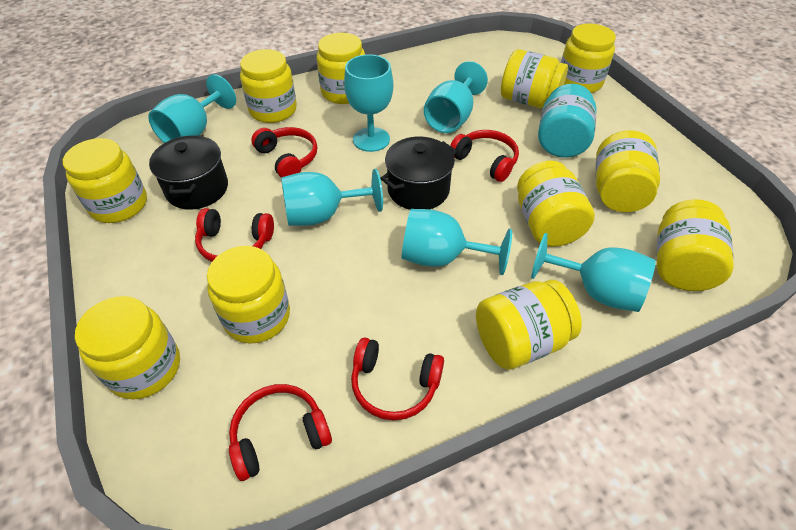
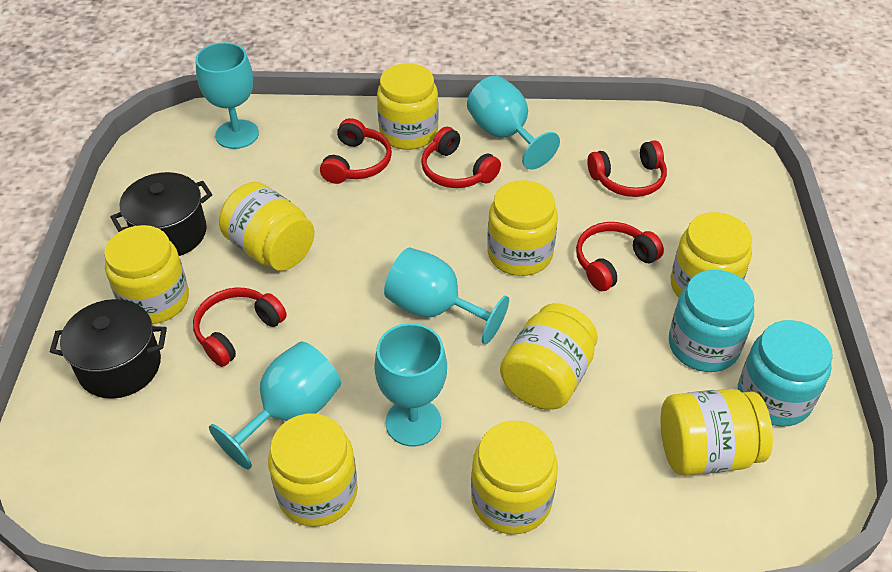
turquoise goblet: [148,74,236,143] [281,169,383,226] [344,54,393,152] [401,209,512,275] [424,61,488,133] [531,233,656,312] = 6 -> [195,42,259,149] [209,342,341,469] [374,323,447,446] [384,247,509,344] [467,75,560,170] = 5
turquoise jar: [538,84,597,157] = 1 -> [669,270,755,372] [738,320,833,427] = 2
yellow jar: [63,138,147,223] [75,296,180,399] [207,246,290,344] [240,49,297,123] [317,33,365,104] [476,280,582,370] [501,49,568,108] [517,161,595,247] [561,24,616,93] [596,130,660,212] [656,199,734,291] = 11 -> [104,225,189,324] [219,182,315,271] [268,414,358,527] [377,63,438,150] [471,421,558,534] [487,180,558,276] [500,303,598,410] [660,389,773,476] [671,212,752,298] = 9

